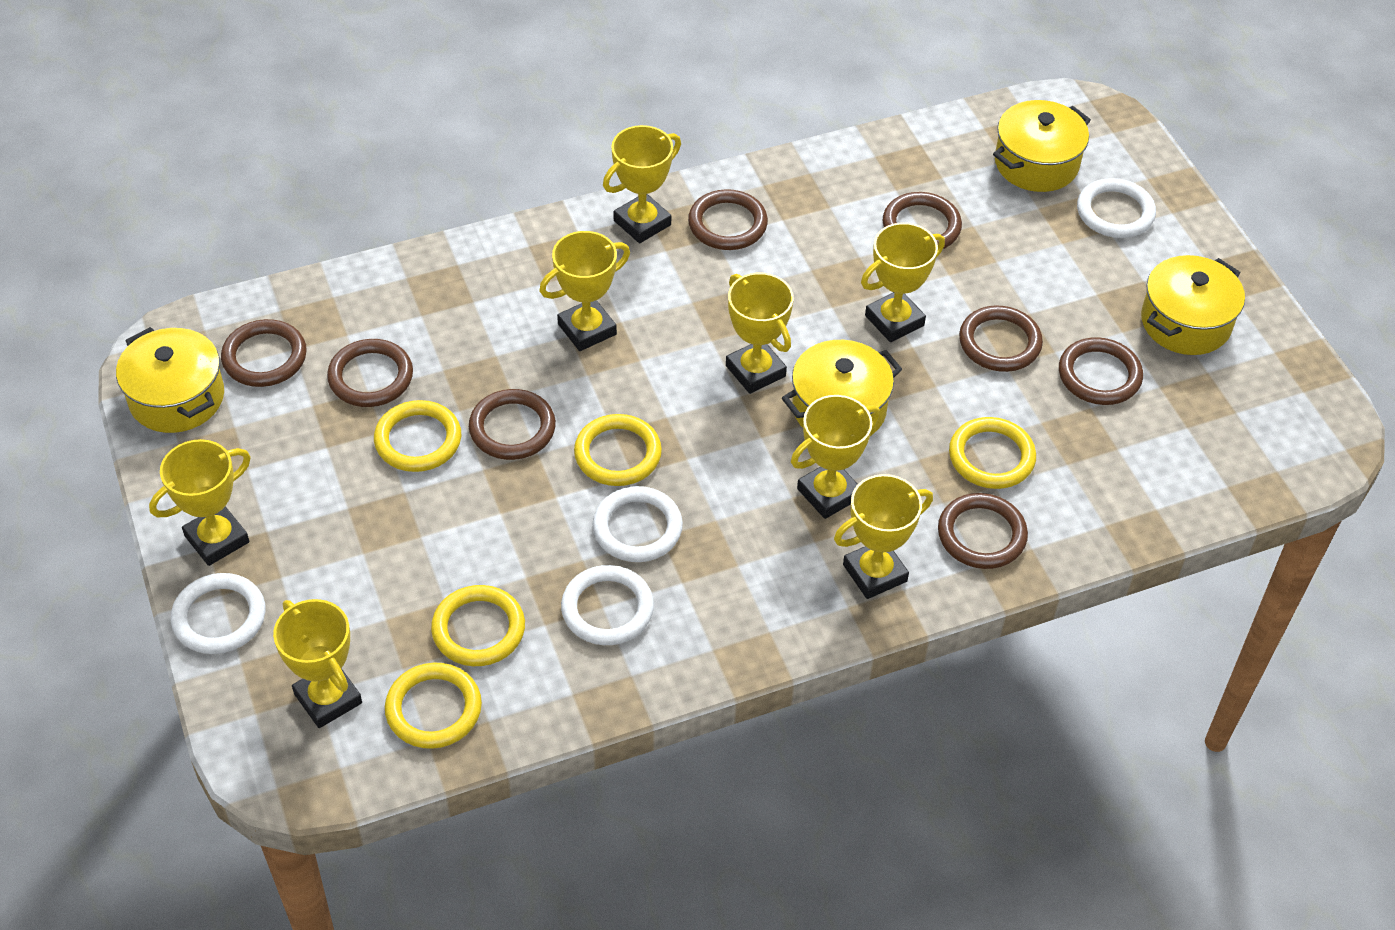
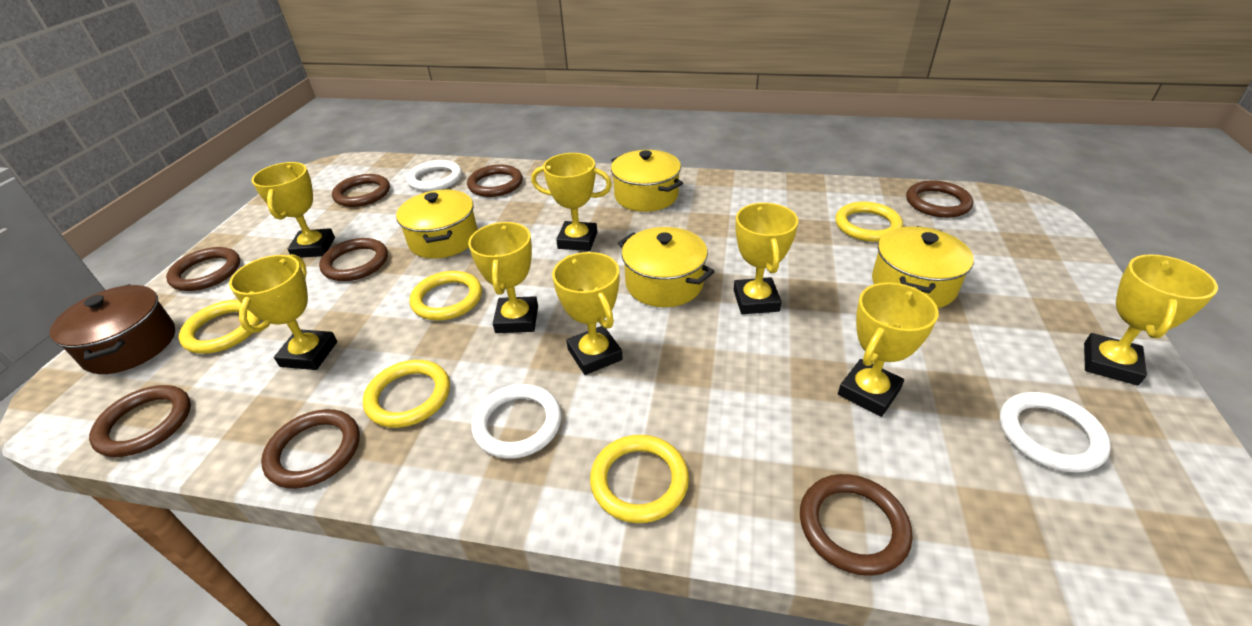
brown pot: none = 0 -> [49,284,175,374] = 1
white ring: [171,573,266,654] [561,565,654,645] [593,486,683,562] [1077,178,1156,238] = 4 -> [407,160,462,191] [472,384,562,459] [1000,392,1111,473] = 3

